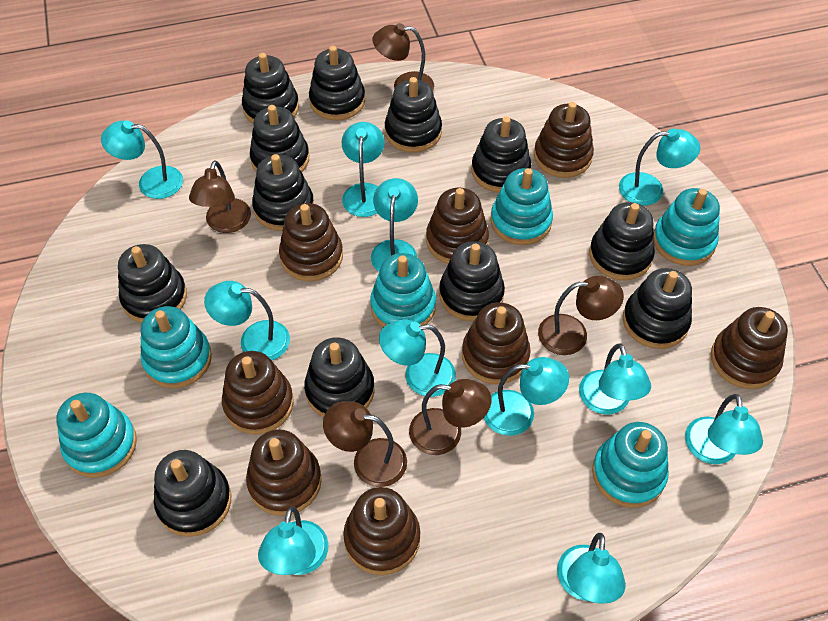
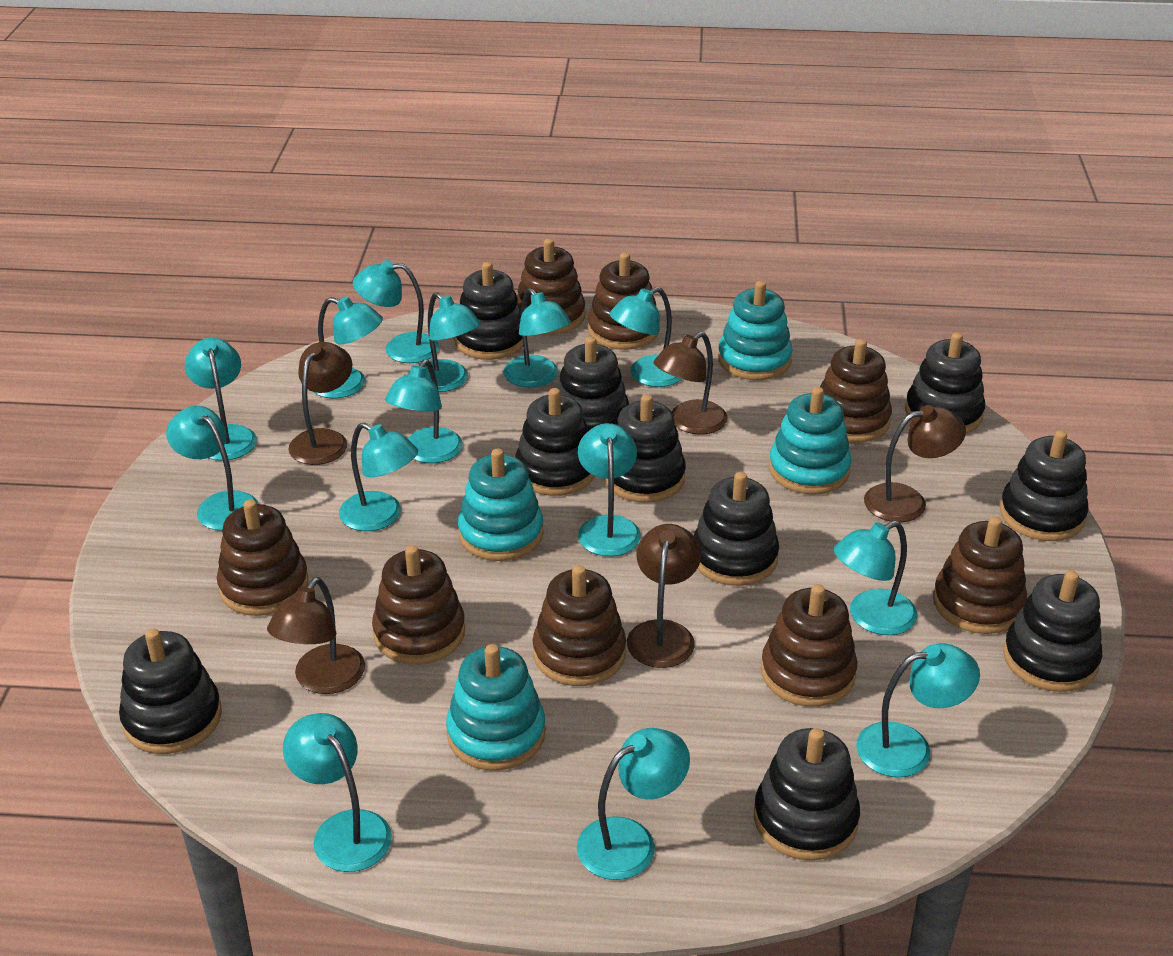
black stacking toy: [118,244,187,323] [154,450,231,537] [242,53,299,124] [250,105,309,172] [252,154,314,231] [304,337,375,417] [309,46,365,121] [385,77,442,153] [439,241,505,321] [471,117,531,193] [589,202,655,280] [623,268,692,349] = 12 -> [119,629,222,754] [454,262,523,360] [515,388,594,496] [556,337,629,431] [604,394,686,503] [694,472,779,586] [754,728,860,861] [905,332,985,434] [1000,430,1089,541] [1003,570,1102,692] = 10
turquoise lamp: [101,121,183,199] [204,281,290,360] [258,506,328,575] [342,122,384,217] [371,178,418,272] [379,319,456,397] [484,357,569,436] [557,533,626,604] [579,344,651,415] [619,129,700,206] [685,394,763,464] = 11 -> [166,406,259,531] [185,338,257,461] [283,713,392,872] [314,297,383,398] [339,422,418,531] [353,260,439,363] [385,360,463,463] [425,292,481,392] [503,288,571,388] [577,728,690,880] [578,423,641,557] [610,287,681,387] [834,521,917,635] [856,643,980,777] = 14
turquoise stacking toy: [56,393,137,477] [141,306,212,388] [370,253,436,327] [491,168,553,245] [592,422,669,508] [654,188,720,266] = 6 -> [446,644,545,771] [458,449,544,561] [718,281,793,380] [769,387,851,495] = 4

